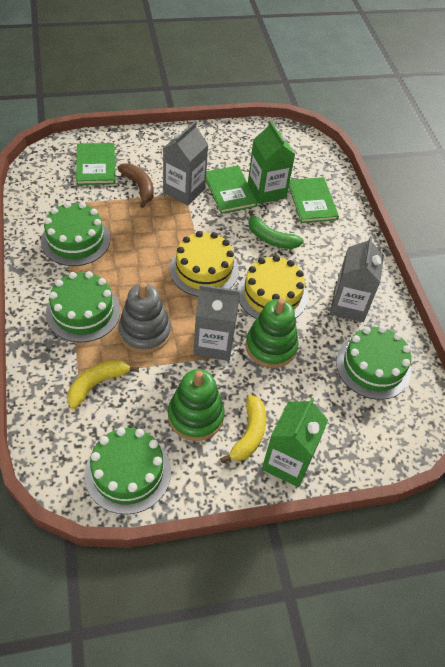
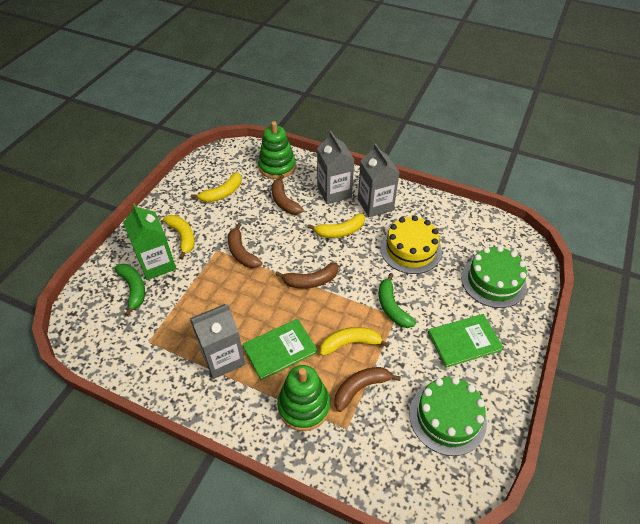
brown banana: [117,163,154,208] = 1 -> [228,223,263,268] [272,175,304,215] [275,263,338,289] [334,367,401,412] = 4
green banana: [248,210,304,249] = 1 -> [114,264,145,316] [379,273,416,328] = 2
green book: [76,143,116,185] [206,166,258,214] [289,177,339,223] = 3 -> [243,319,317,380] [428,314,504,368] = 2
green cake: [41,202,110,266] [46,271,120,342] [85,427,171,514] [336,326,411,400] = 4 -> [410,377,487,456] [461,246,527,308] = 2
green carton: [248,121,295,204] [262,398,328,487] = 2 -> [123,203,176,280] = 1
grey stacking toy: [118,282,171,353] = 1 -> none = 0
yellow banana: [67,360,139,409] [220,395,266,463] = 2 -> [163,215,195,259] [191,172,241,202] [308,213,365,238] [320,327,390,356] = 4
yellow cake: [170,231,239,297] [238,255,308,319] = 2 -> [380,215,442,274] = 1

